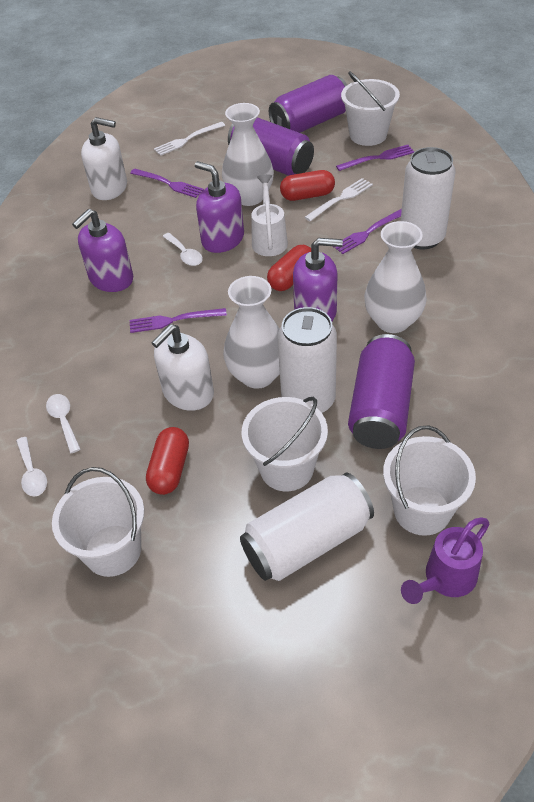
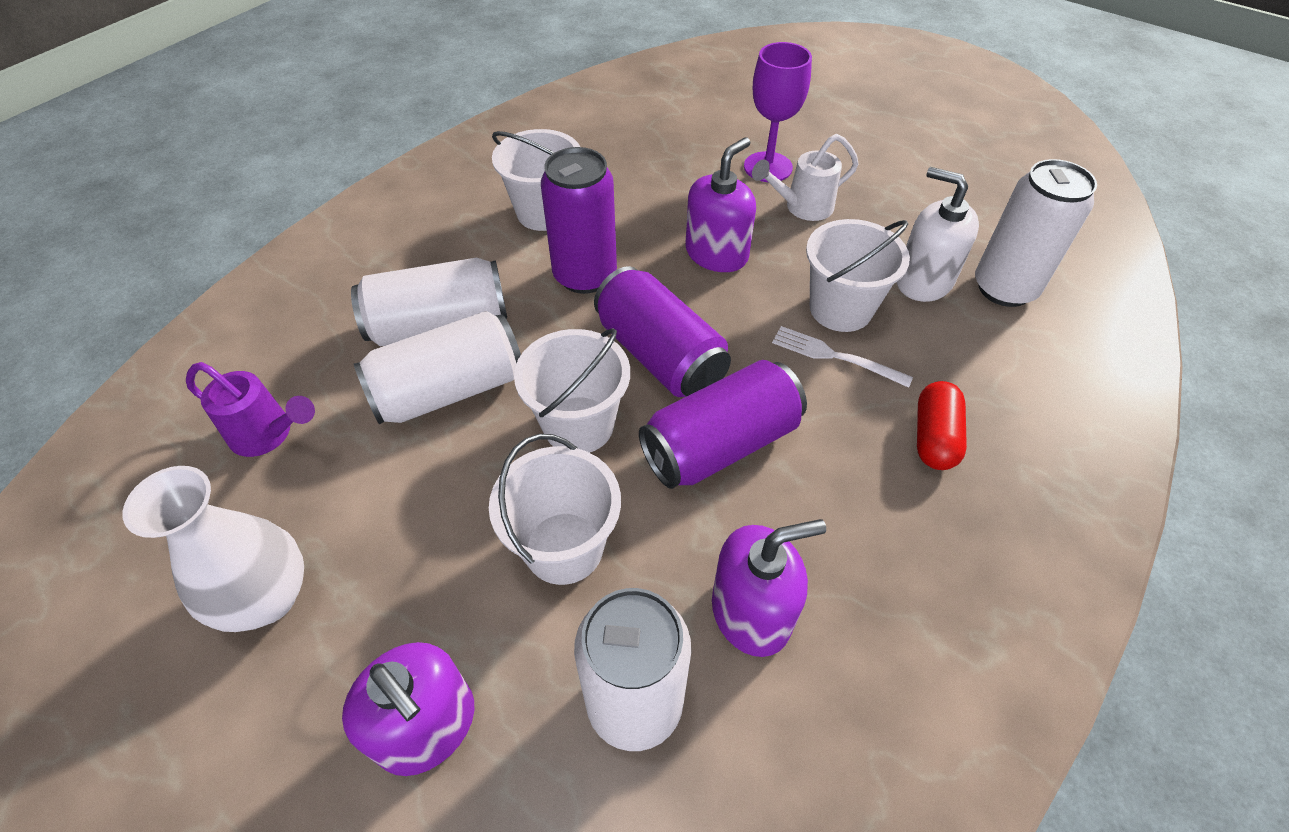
purple fork: [130,169,204,198] [130,308,227,333] [332,209,402,254] [336,145,415,171] = 4 -> none = 0
purple goblet: none = 0 -> [744,42,812,182] = 1
red capsule: [146,427,189,495] [267,245,311,291] [280,170,335,201] = 3 -> [917,381,967,470] = 1
white can: [240,473,374,581] [278,307,337,413] [401,147,456,249] = 3 -> [351,258,507,346] [354,311,521,424] [574,588,691,751] [975,159,1097,307] = 4
white fork: [154,122,225,156] [304,178,373,222] = 2 -> [772,326,913,388] = 1
white soap dispenser: [81,117,127,200] [151,324,214,411] = 2 -> [897,167,979,302] = 1
white spoon: [16,437,47,497] [46,394,81,453] [162,233,203,266] = 3 -> none = 0
white vase: [222,103,274,206] [223,276,280,389] [364,221,427,333] = 3 -> [123,466,304,632] = 1

